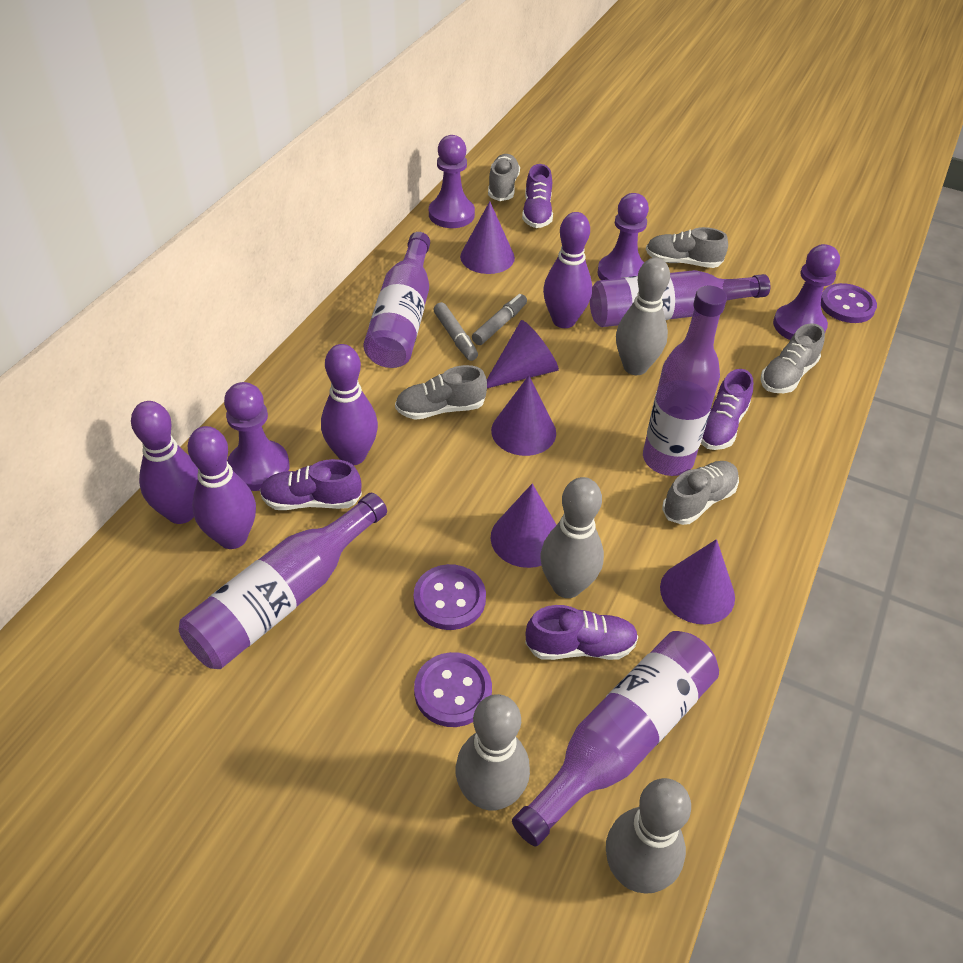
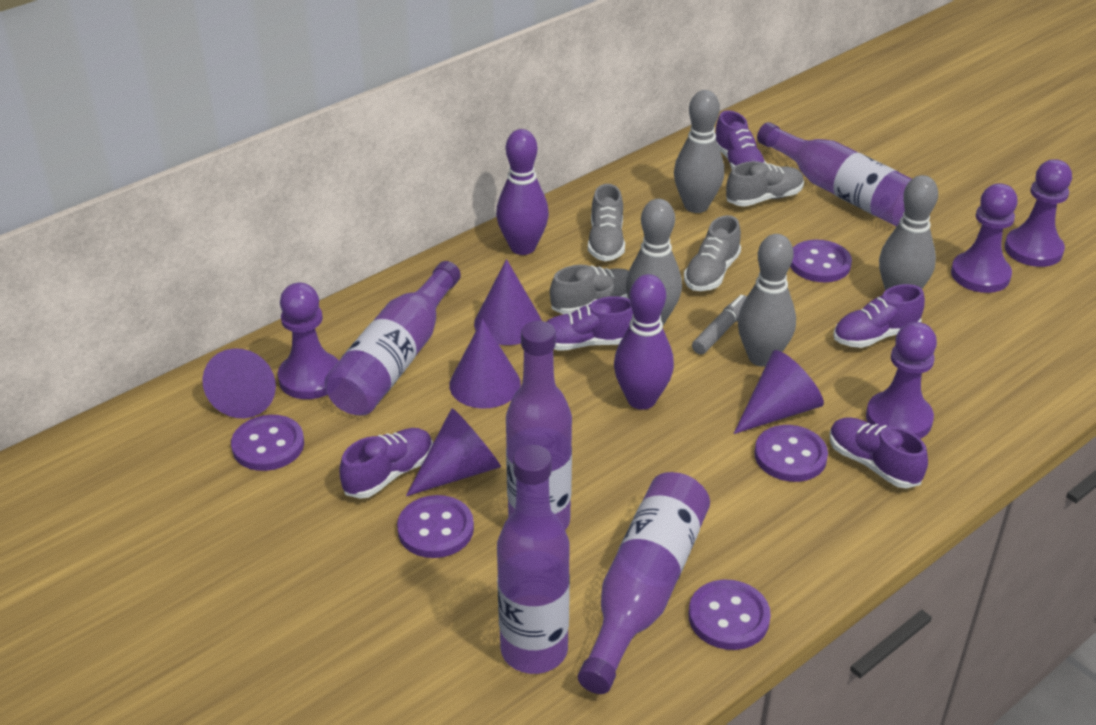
grey marker: [433,302,478,361] [472,294,527,345] = 2 -> [692,295,747,355] = 1
grey shoe: [395,365,487,420] [488,154,520,201] [646,227,728,268] [662,461,739,525] [761,323,825,393] = 5 -> [550,265,629,314] [588,184,625,261] [684,215,741,291] [726,161,804,207] = 4
purple bowling pin: [131,401,198,524] [188,426,256,549] [321,344,378,465] [543,212,592,328] = 4 -> [496,129,549,255] [614,274,674,410] = 2
purple button: [414,564,486,630] [414,652,492,727] [821,283,877,323] = 3 -> [231,415,304,471] [397,495,474,558] [688,580,771,650] [754,425,828,482] [790,239,852,282] = 5
purple shoe: [260,459,362,510] [522,164,553,228] [525,605,639,660] [701,369,753,450] = 4 -> [339,428,433,499] [546,296,633,351] [715,110,766,169] [830,417,928,488] [833,284,925,348] = 5

